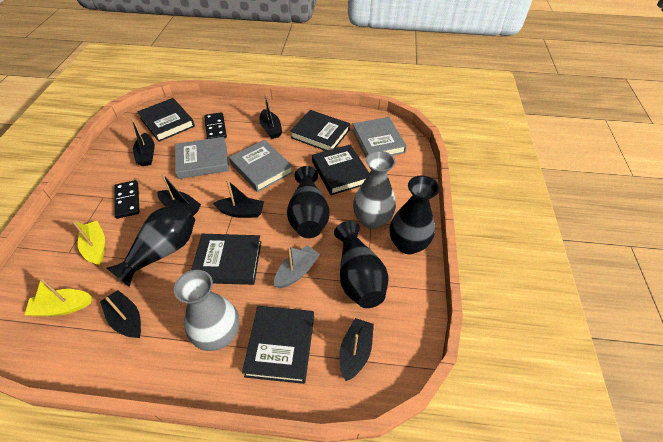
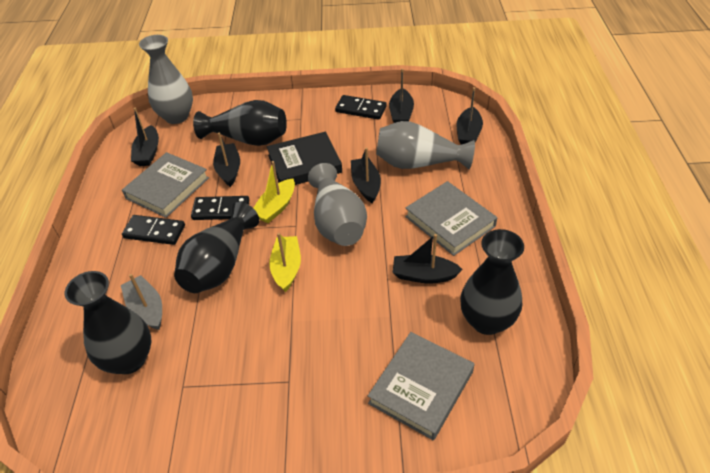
black book: [137,98,195,142] [191,234,261,285] [242,306,314,384] [290,110,350,151] [312,144,369,195] = 5 -> [267,132,342,185] = 1
black domino: [114,180,140,219] [204,112,227,139] = 2 -> [122,215,185,245] [191,196,249,220] [335,95,386,120] = 3
grey vase: [174,270,240,351] [353,151,396,229] = 2 -> [139,35,193,124] [308,163,367,246] [376,121,475,169] = 3

